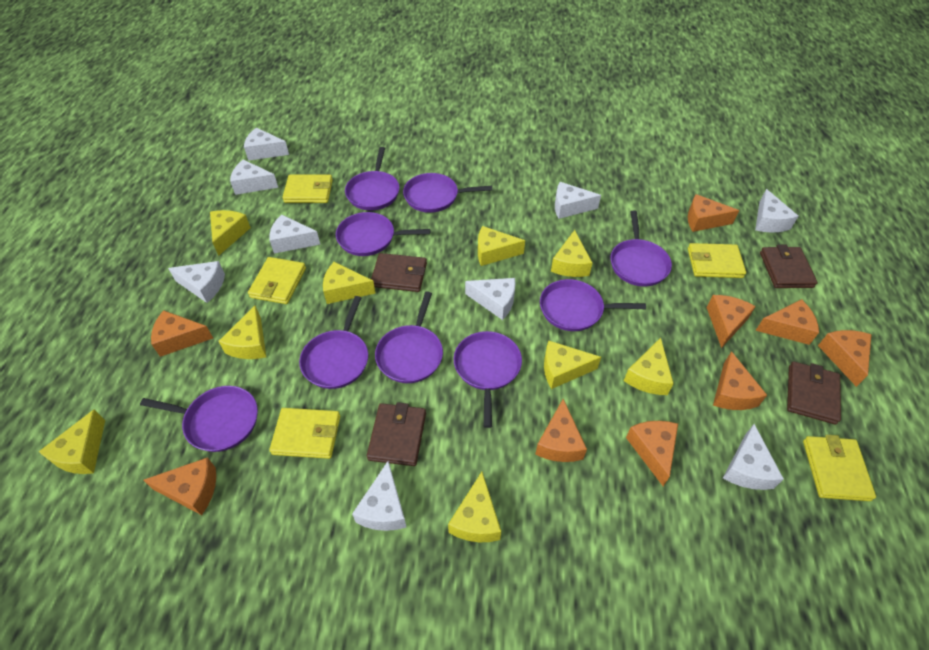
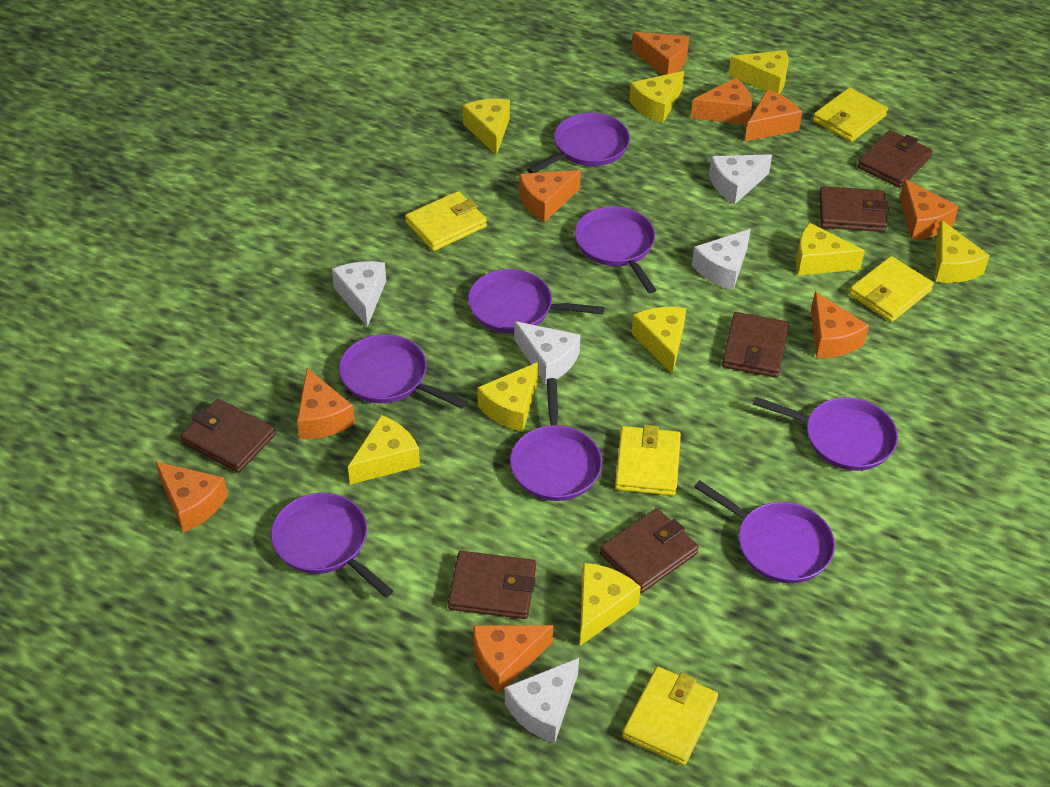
brown wallet: [367,402,426,466] [371,253,427,292] [760,245,818,288] [787,361,841,425] = 4 -> [180,399,275,473] [448,551,536,619] [600,508,699,593] [722,312,789,378] [819,186,889,232] [857,130,932,188] = 6
purple pan: [140,386,258,452] [299,296,368,389] [336,212,430,256] [345,147,400,210] [375,292,443,383] [403,173,492,213] [454,331,522,428] [540,279,646,331] [611,210,672,286] = 9 -> [271,493,393,598] [339,334,467,409] [468,269,604,333] [510,378,602,501] [527,113,630,173] [575,206,656,293] [694,480,835,583] [753,397,898,471] = 8
white cheese: [168,261,225,303] [230,159,278,195] [244,127,289,161] [269,214,320,254] [352,461,406,531] [465,278,515,320] [555,182,601,219] [723,424,784,490] [755,189,798,233] = 9 -> [332,261,386,327] [505,658,579,743] [514,321,581,385] [692,229,751,290] [709,154,772,204] = 5

